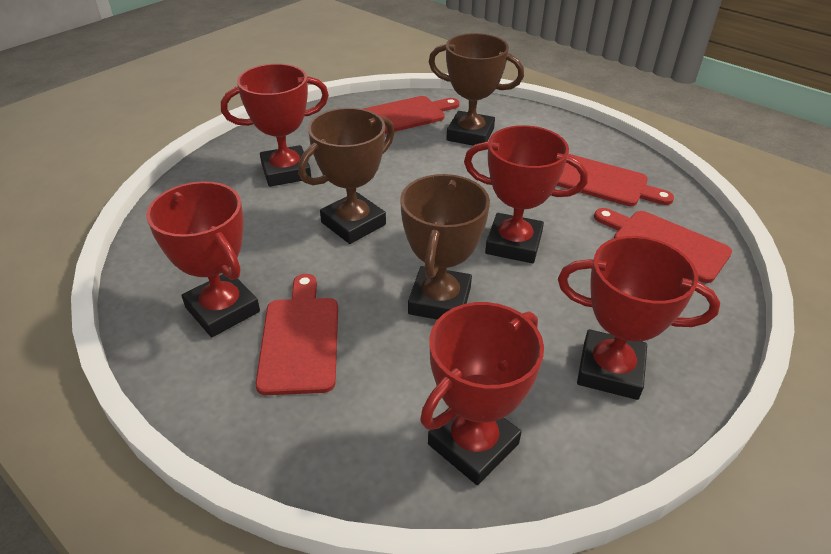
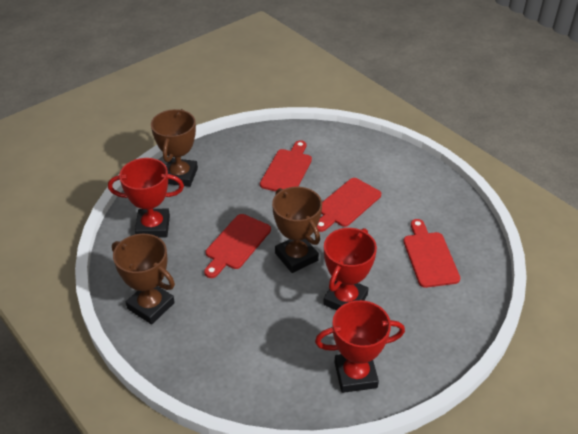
red trophy: [146,181,260,337] [221,64,329,187] [420,302,544,485] [464,125,588,263] [558,236,720,400] = 5 -> [108,158,184,238] [315,300,405,393] [323,228,377,311] = 3

